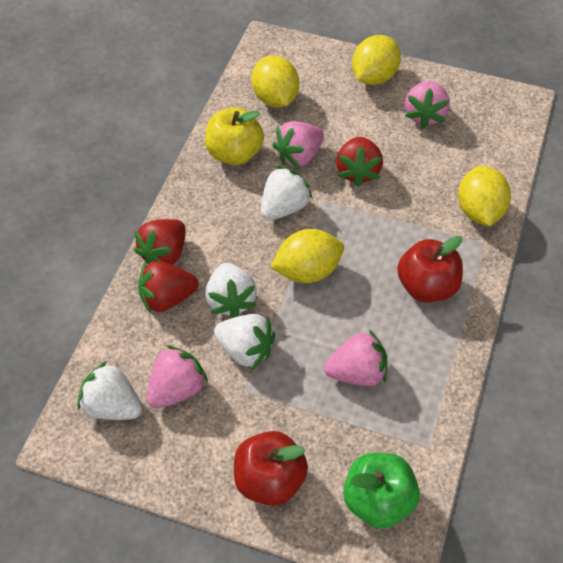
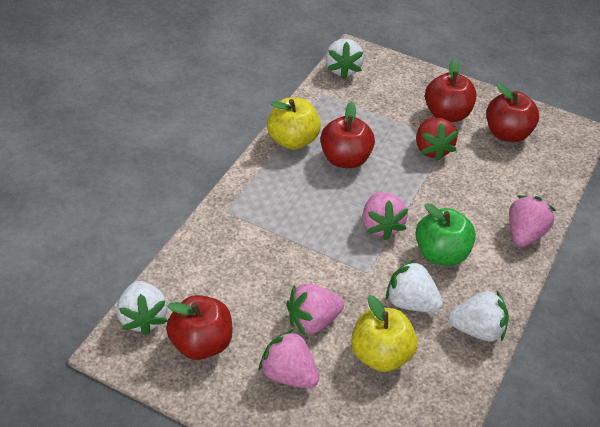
red apple: [234,431,308,506] [397,236,463,302] = 2 -> [166,295,233,360] [320,102,375,168] [425,59,477,122] [486,83,539,142] = 4
red strawberry: [134,219,186,265] [138,260,199,313] [336,137,383,187] = 3 -> [416,117,459,161] = 1
yellow apple: [205,107,264,165] = 1 -> [267,97,321,150] [351,295,418,372] = 2
yellow lemon: [252,55,299,107] [271,229,344,283] [352,35,401,85] [458,166,511,226] = 4 -> none = 0

